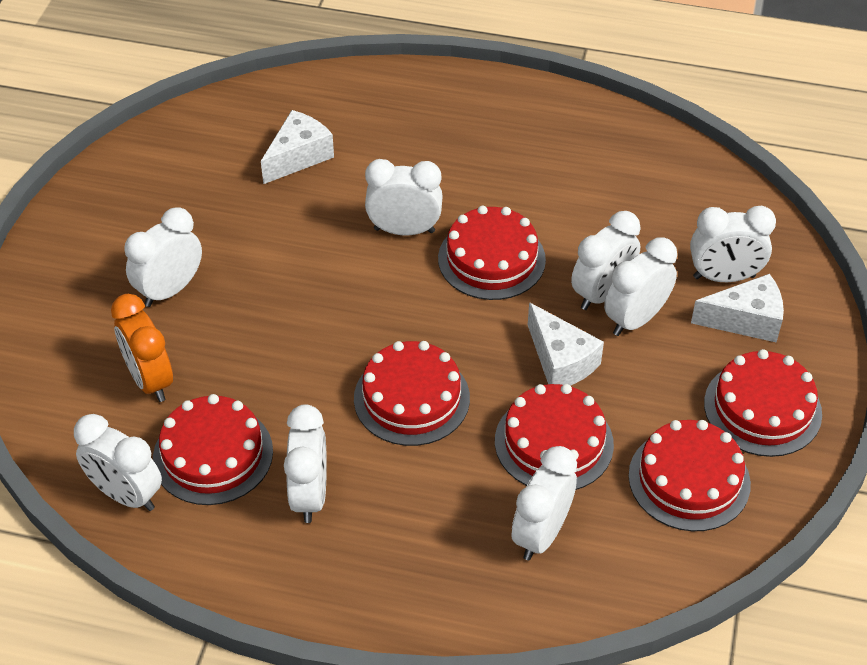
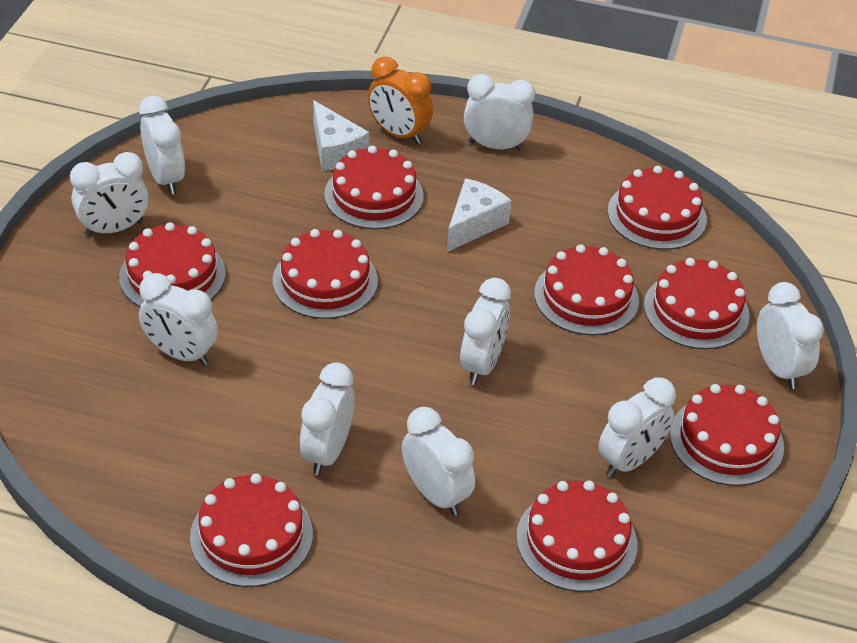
red cake: [153,394,273,505] [354,341,470,446] [438,206,546,300] [495,384,614,490] [628,420,751,531] [704,349,822,457] = 6 -> [119,222,226,307] [190,473,313,587] [272,229,378,319] [324,146,424,229] [516,481,638,592] [534,244,639,335] [607,166,707,250] [644,258,750,349] [670,384,784,486] = 9
white cheese: [261,110,334,184] [528,302,604,386] [691,274,784,343] = 3 -> [313,100,369,171] [447,178,512,252] = 2
white clock: [74,414,162,511] [124,207,202,307] [284,404,327,523] [365,159,443,235] [512,446,577,561] [571,211,641,310] [604,237,677,336] [690,206,776,282] = 8 -> [70,152,149,236] [139,96,185,195] [139,273,218,366] [300,362,355,475] [402,407,475,516] [460,278,511,385] [464,74,535,151] [598,377,676,477] [757,282,824,389] = 9

